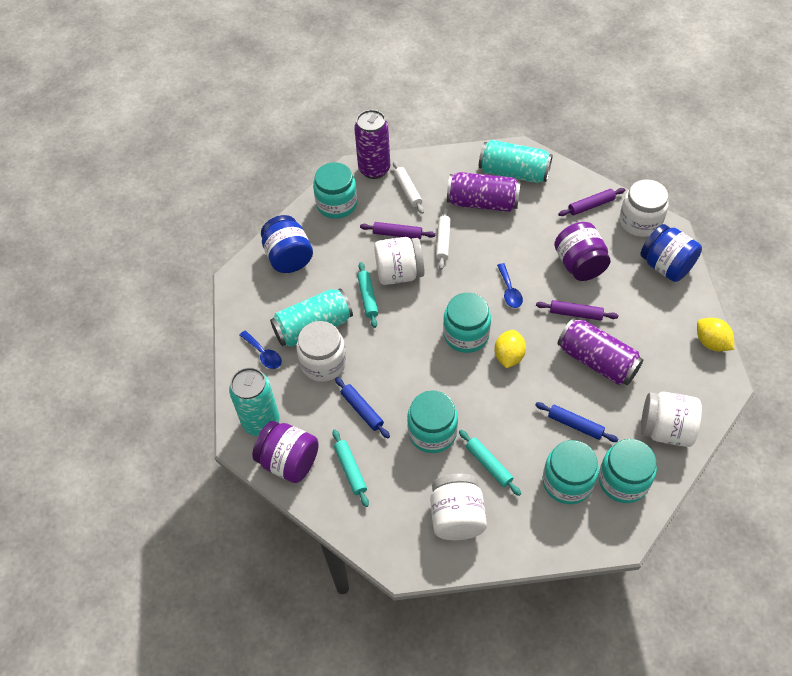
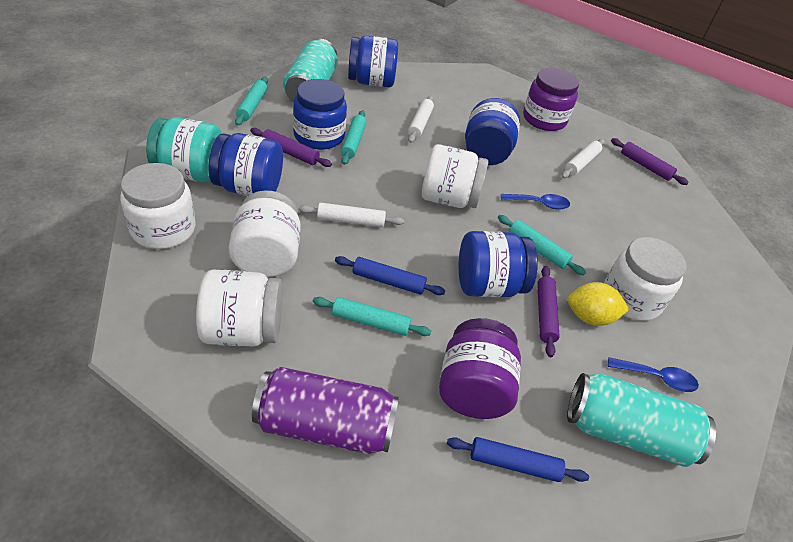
blue jar: [261,215,313,273] [640,224,702,282] = 2 -> [209,133,283,196] [293,79,347,150] [348,36,398,87] [459,231,538,297] [465,98,520,165] = 5
purple can: [354,110,390,179] [447,172,521,212] [557,318,643,385] = 3 -> [252,367,399,454] = 1
turquoise can: [229,367,280,436] [270,288,353,347] [479,140,553,183] = 3 -> [283,39,337,102] [567,373,716,467] = 2
turquoise jar: [313,162,357,219] [407,390,458,453] [443,293,491,353] [543,440,599,504] [598,439,657,503] = 5 -> [146,117,222,182] = 1
turquoise rolling pin: [332,430,369,507] [357,262,378,328] [459,430,521,496] = 3 -> [235,77,268,126] [313,297,431,336] [341,110,366,165] [498,215,586,275] = 4
white rolling pin: [393,161,424,214] [436,207,451,270] = 2 -> [299,203,404,227] [408,96,434,143] [562,139,605,178] = 3
yellow lemon: [494,330,526,368] [697,318,734,351] = 2 -> [567,282,630,326] = 1

